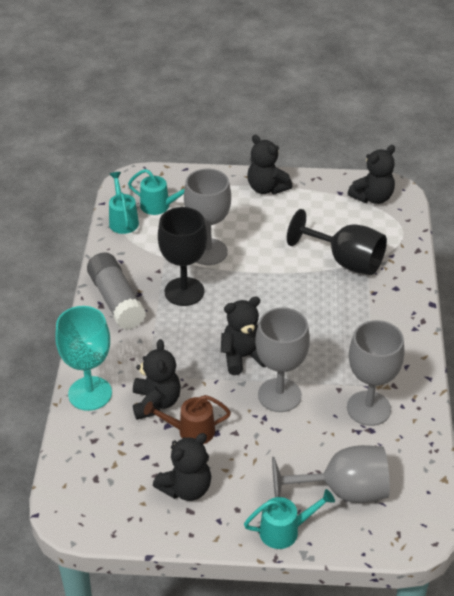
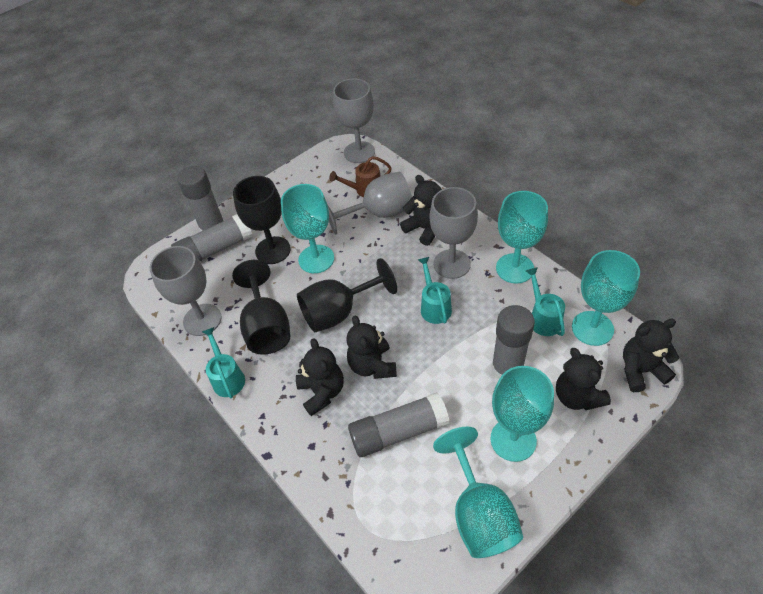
black goblet: [158,207,207,306] [287,209,387,275] = 2 -> [232,260,290,355] [233,176,291,264] [297,258,397,332] = 3
grey glue stick: [87,252,146,329] = 1 -> [171,214,253,262] [177,166,224,232] [348,392,449,457] [491,305,535,379] = 4
turquoise goblet: [55,306,112,411] = 1 -> [281,184,334,273] [433,427,523,558] [490,366,554,462] [496,191,548,283] [572,250,640,346] = 5

